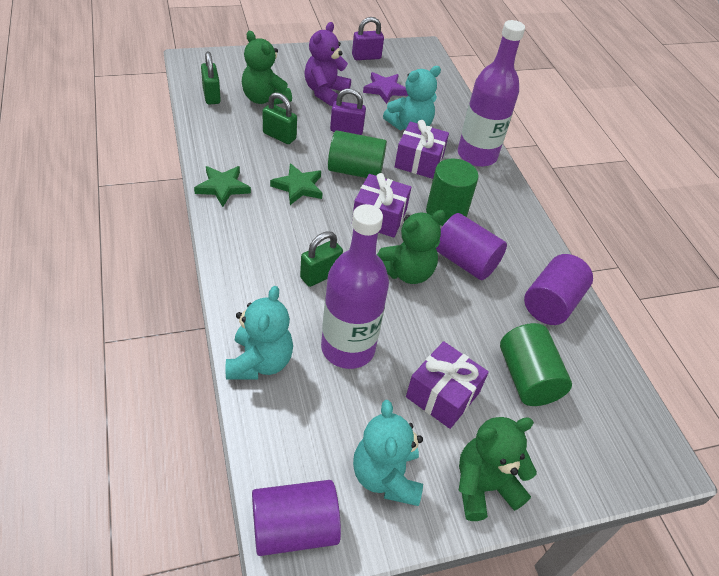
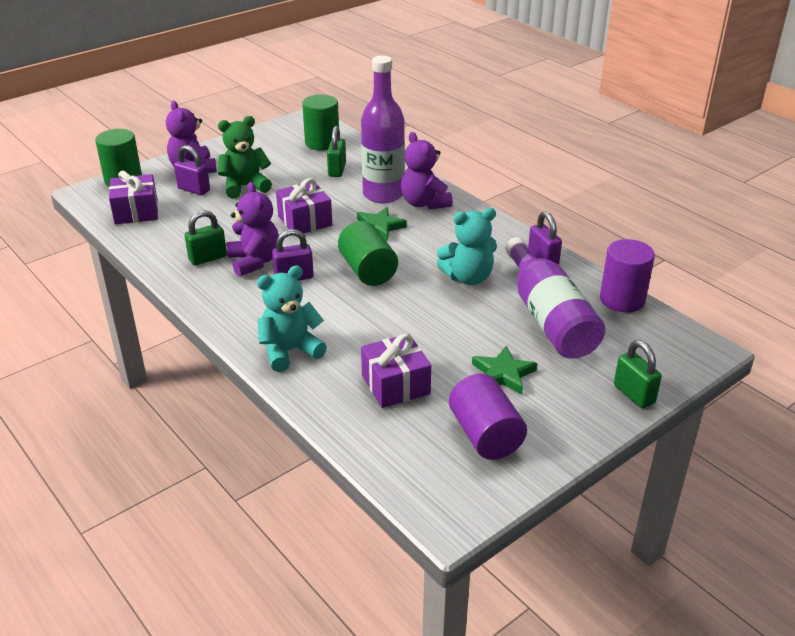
green teddy bear: [242,31,292,105] [376,210,445,284] [459,417,537,521] = 3 -> [218,116,272,199] = 1
purple cylinder: [252,480,341,556] [436,213,507,280] [524,254,593,325] = 3 -> [449,373,527,460] [600,239,655,312] = 2
purple padlock: [330,88,366,135] [352,17,384,60] = 2 -> [174,145,210,195] [272,229,314,281] [528,211,562,265] = 3
purple star: [363,72,408,104] = 1 -> none = 0
purple teddy bear: [304,22,351,106] = 1 -> [166,101,217,173] [227,182,279,277] [401,132,453,210] = 3
turquoise teddy bear: [226,286,293,380] [353,400,423,506] [383,66,441,130] = 3 -> [257,265,327,372] [437,208,497,285] = 2

